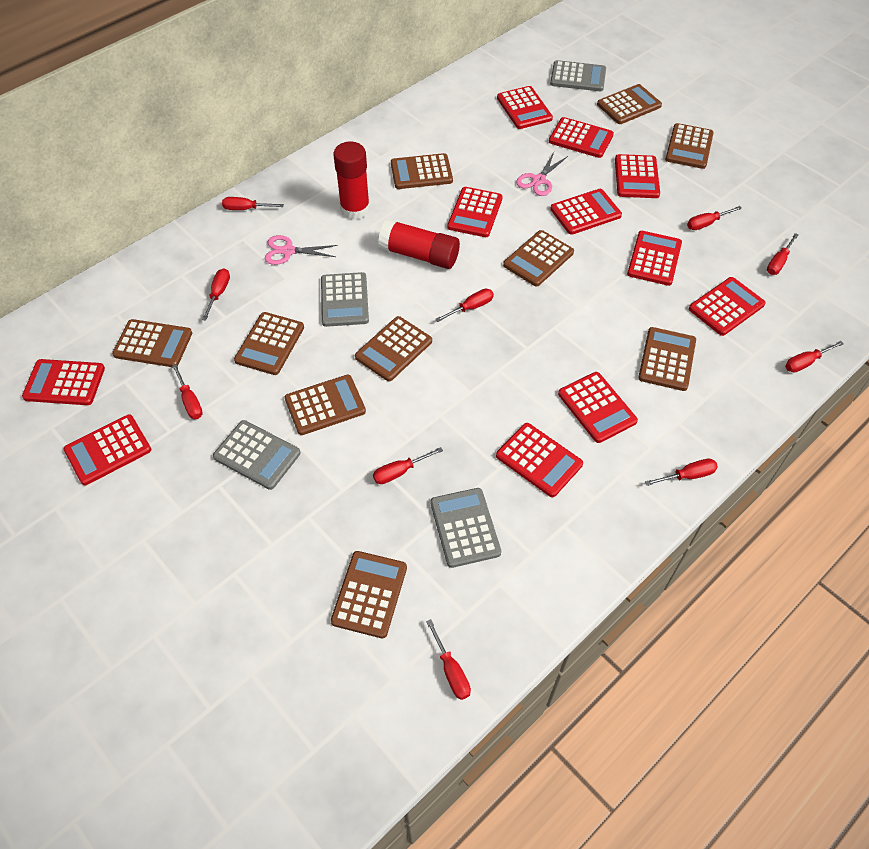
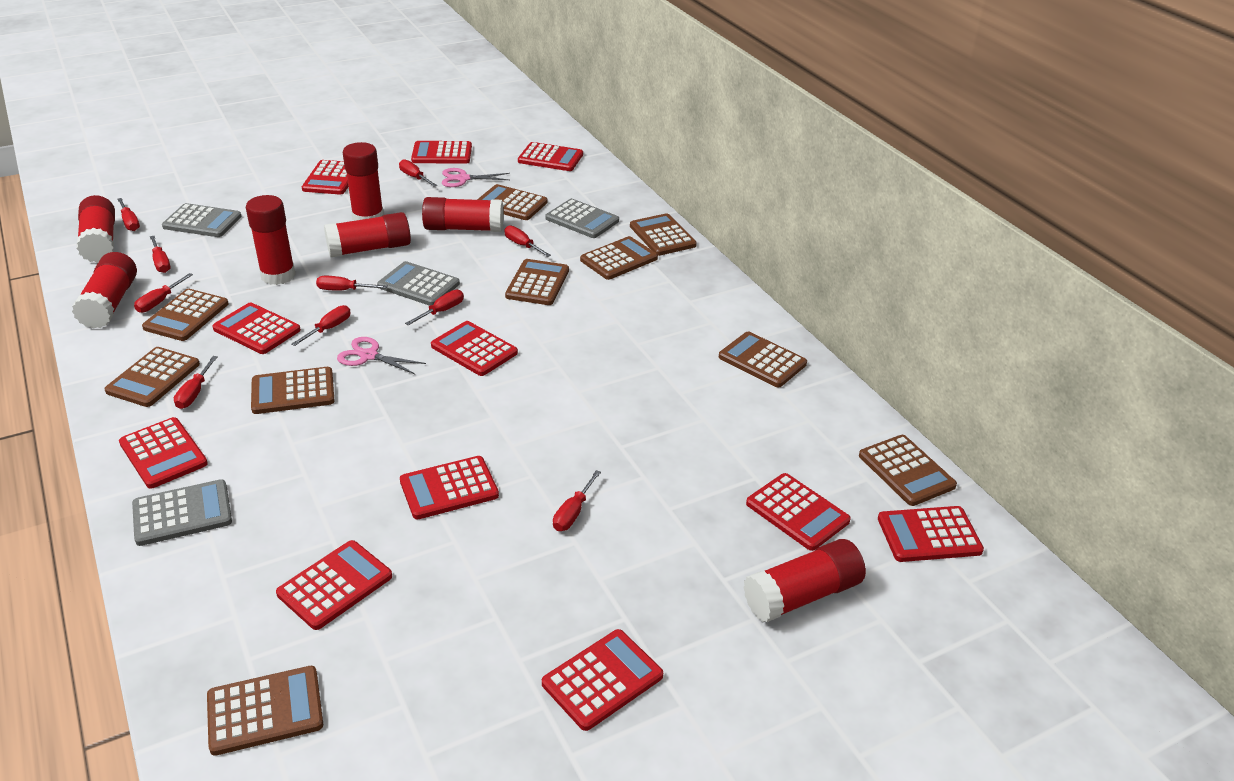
red glue stick: [333,142,370,220] [378,219,460,269] = 2 -> [72,252,137,329] [76,195,115,263] [246,195,296,285] [324,212,411,257] [343,142,384,221] [422,197,504,232] [743,539,866,622] = 7

